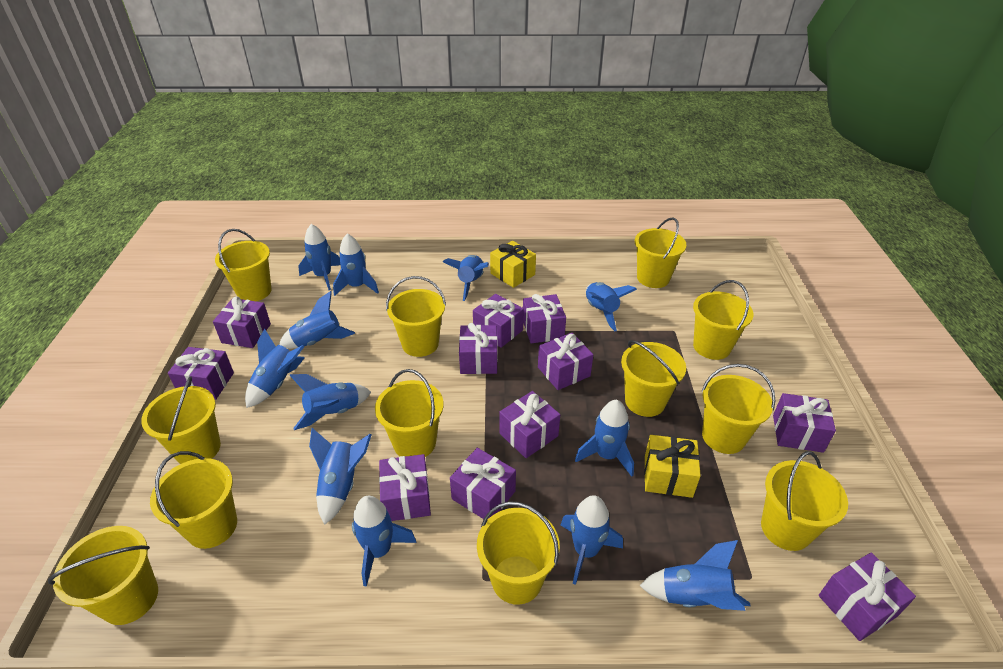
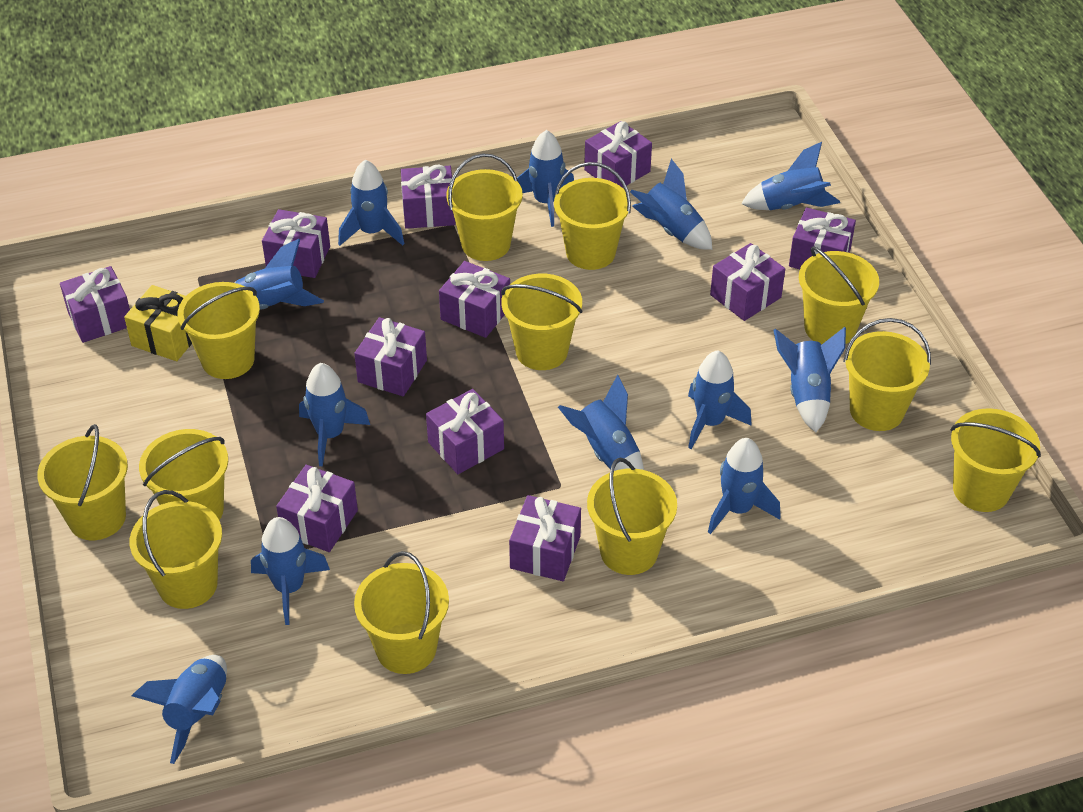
yellow gift: [490,241,536,288] [644,435,701,498] = 2 -> [124,285,192,361] = 1

